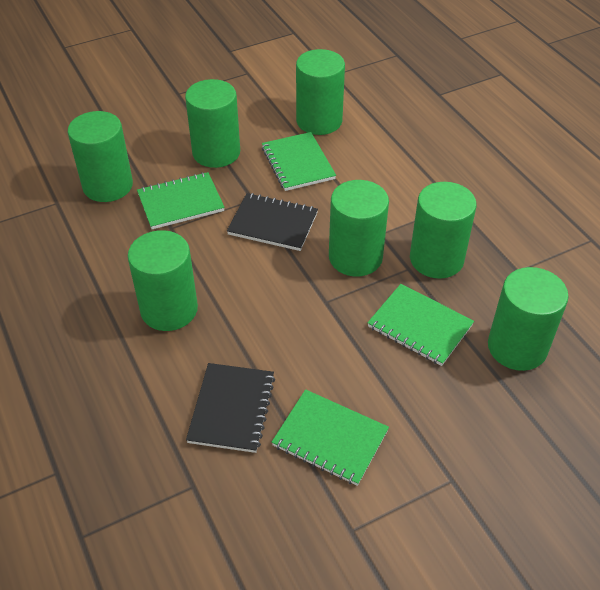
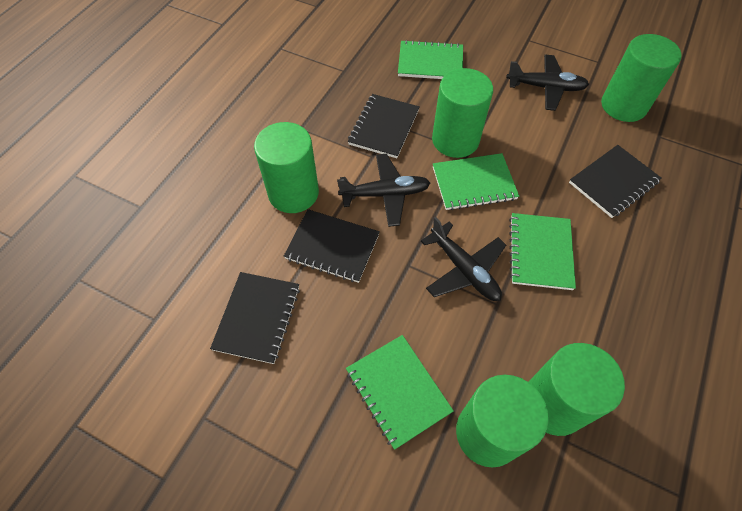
black notebook: [186,363,275,453] [227,193,318,251] = 2 -> [210,272,300,364] [284,209,380,283] [348,94,420,158] [569,145,661,218] = 4
black plane: none = 0 -> [337,154,430,227] [421,217,506,301] [506,54,589,111] = 3
green cylinder: [68,111,133,202] [128,230,198,331] [185,79,240,168] [296,49,345,135] [329,180,389,276] [410,182,477,279] [488,267,569,371] = 7 -> [254,122,319,213] [432,68,493,158] [456,375,549,468] [529,343,625,436] [601,34,682,122] = 5

